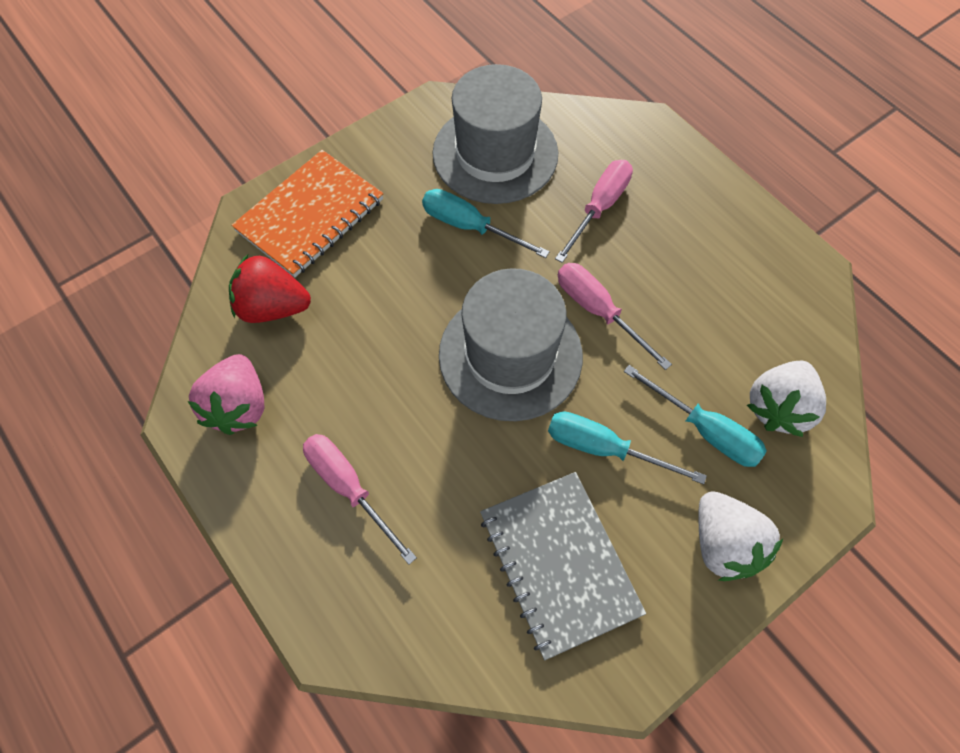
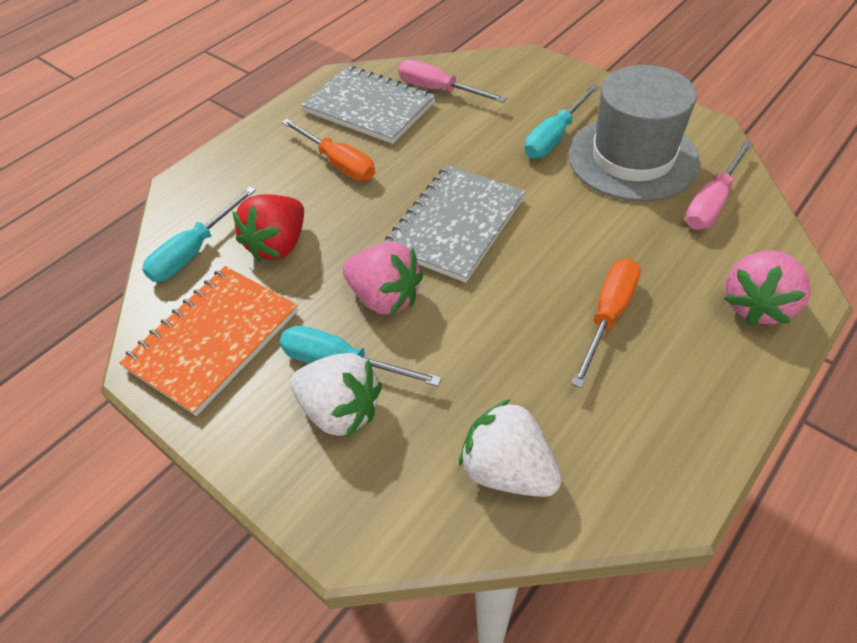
grey hat: [432,64,558,204] [439,268,583,421] = 2 -> [568,65,700,201] = 1
grey notebook: [480,472,646,660] = 1 -> [301,66,436,144] [384,165,526,283] = 2
orange screwdriver: none = 0 -> [282,119,375,181] [572,258,641,388] = 2
pink screwdriver: [303,434,417,564] [555,160,633,263] [558,263,672,370] = 3 -> [398,60,507,103] [685,140,753,230] = 2
pink strawberry: [188,354,264,435] = 1 -> [343,242,423,315] [724,251,811,325] = 2

